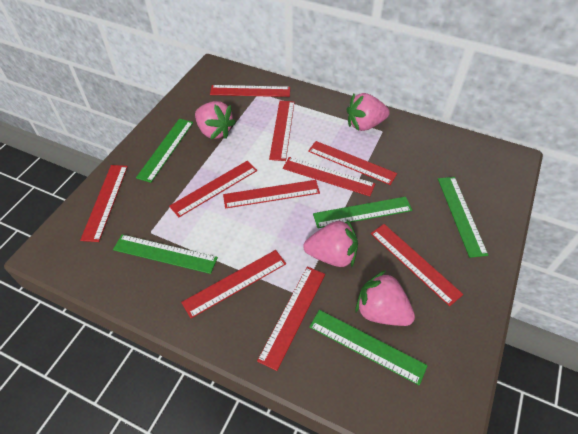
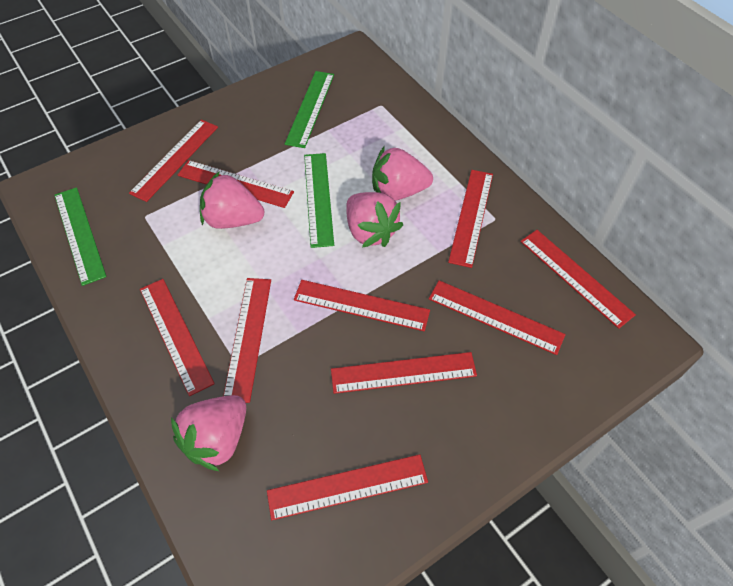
green ruler: [113,234,218,274] [136,119,193,183] [309,310,428,385] [313,197,412,228] [438,177,488,258] = 5 -> [55,187,107,286] [285,71,334,148] [304,153,334,248] = 3

